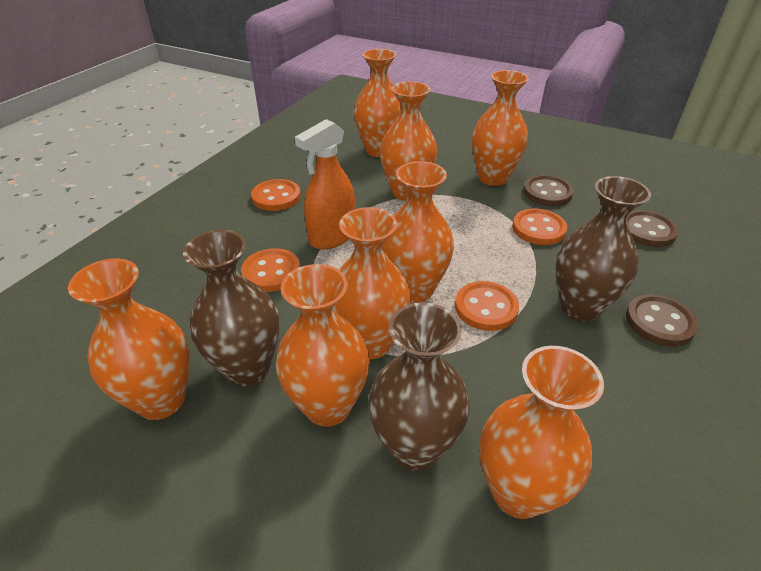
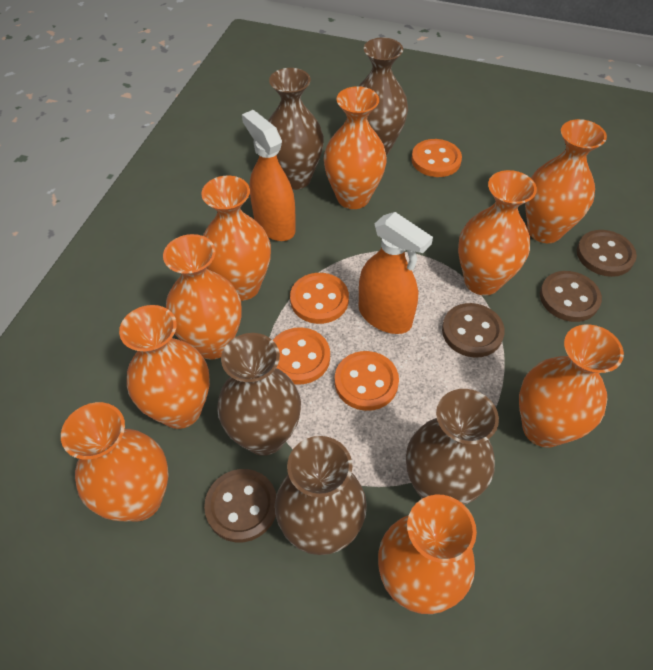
brown button: [523,175,574,206] [626,294,698,347] [627,210,678,247] = 3 -> [204,469,276,542] [442,303,505,358] [540,271,602,322] [577,230,637,277] = 4
brown vase: [183,230,279,386] [368,302,470,471] [556,176,651,321] = 3 -> [217,333,301,456] [268,68,324,190] [275,436,367,555] [359,38,408,155] [406,389,499,505] = 5
orange spray bottle: [295,119,355,249] = 1 -> [242,110,296,241] [359,212,433,334] = 2
orange vase: [68,258,190,420] [275,264,370,427] [333,207,411,359] [354,49,401,157] [380,81,437,201] [382,161,454,303] [472,70,529,186] [479,346,604,519] = 8 -> [61,402,169,521] [119,305,210,429] [163,234,242,360] [201,176,271,301] [324,86,387,209] [378,495,477,614] [458,170,537,295] [519,324,624,448] [525,119,607,243] = 9

